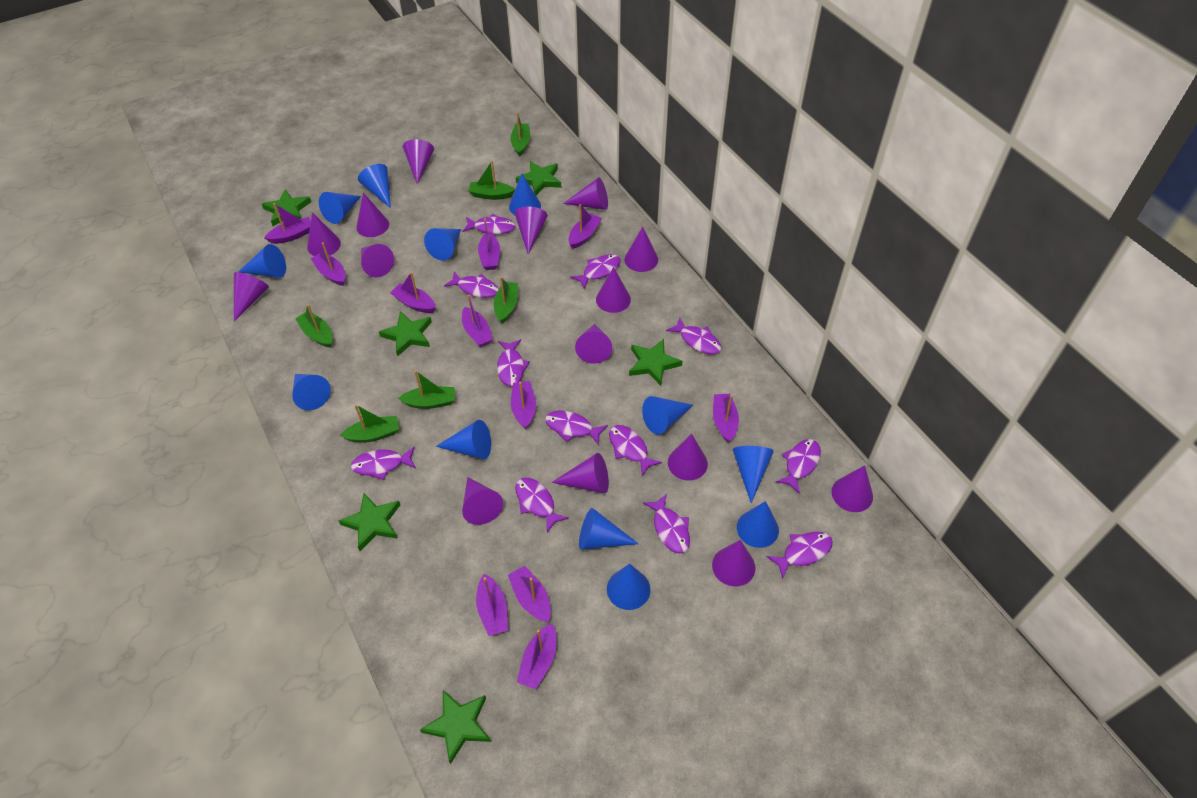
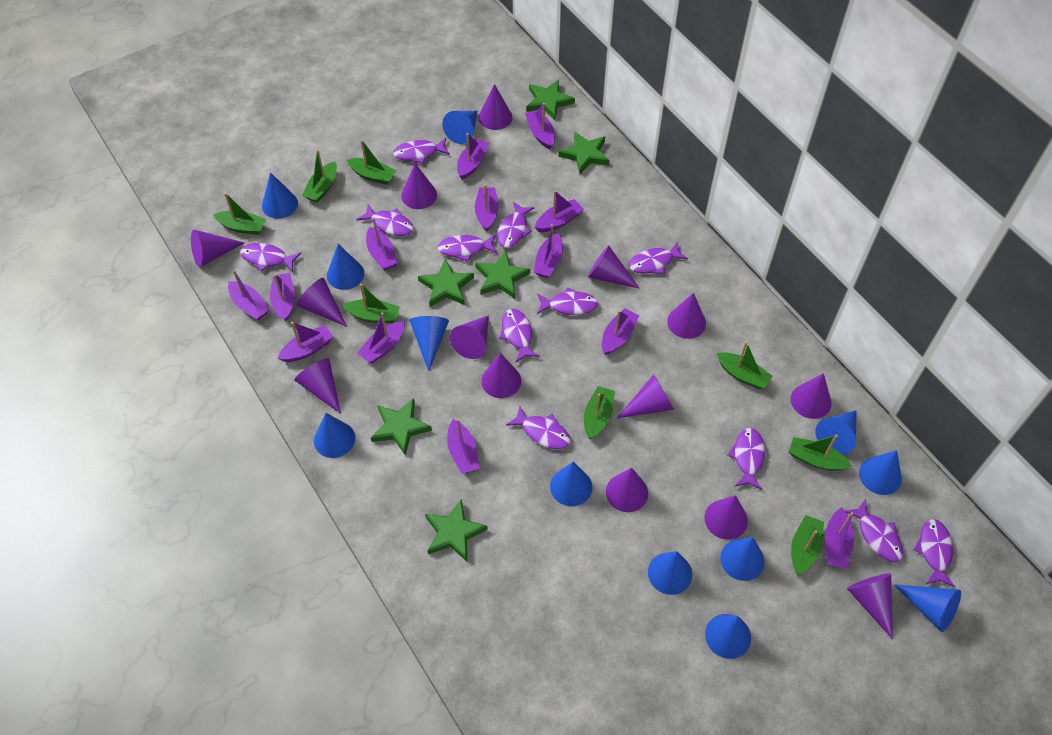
green boat: [295,304,332,348] [340,404,399,443] [398,370,455,409] [468,161,515,200] [494,277,518,324] [510,112,530,157] = 6 -> [213,192,266,235] [302,150,337,203] [342,284,400,323] [347,139,396,185] [584,386,615,439] [717,342,773,389] [789,434,851,471] [791,515,824,575] = 8
purple boat: [264,203,311,244] [311,242,345,286] [390,272,436,313] [462,295,493,347] [476,574,508,636] [478,219,500,270] [508,566,551,622] [511,381,536,429] [517,623,556,690] [568,204,602,249] [713,394,739,442] = 11 -> [228,270,270,320] [270,273,295,321] [278,322,333,362] [358,312,405,363] [366,217,397,270] [447,419,479,474] [457,133,488,180] [475,184,498,232] [525,103,555,149] [534,224,563,278] [535,191,583,232] [602,308,639,355] [825,508,854,568] = 13
purple cone: [234,272,269,322] [307,212,341,256] [356,193,389,237] [361,244,394,277] [403,139,434,184] [462,477,503,525] [515,207,548,254] [551,453,609,493] [563,178,608,210] [575,324,612,364] [596,267,631,313] [625,227,658,272] [668,434,708,480] [712,540,756,586] [832,465,873,512] = 15 -> [191,230,245,267] [294,358,341,414] [296,278,347,327] [401,163,437,209] [450,315,489,359] [479,84,512,130] [481,353,521,398] [588,245,640,289] [606,468,648,512] [617,374,674,418] [667,293,706,339] [705,495,748,540] [791,373,831,419] [847,573,893,639] = 14

